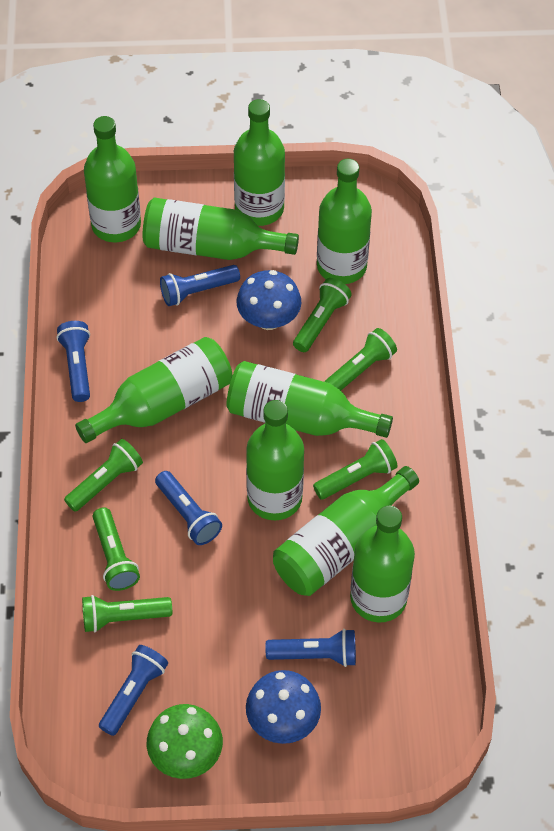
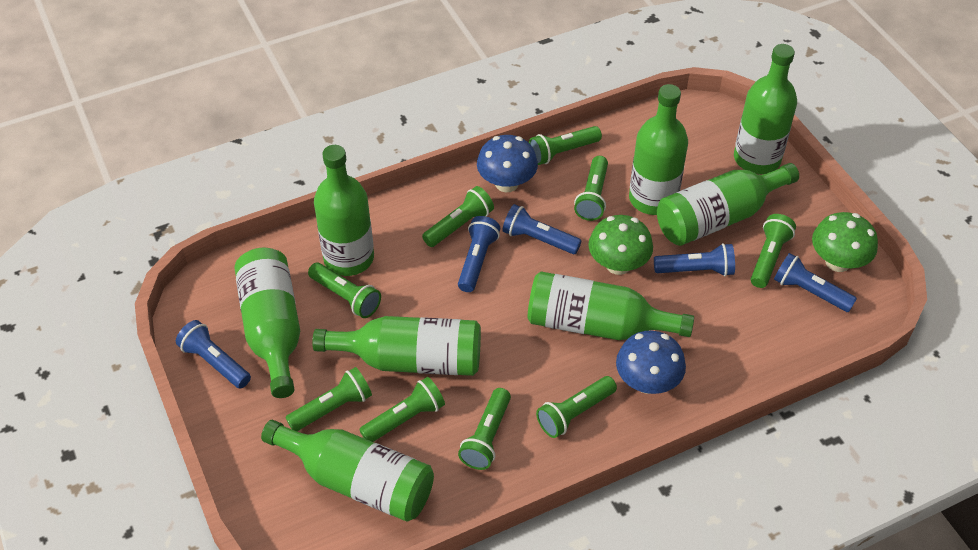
green bottle: [75,337,232,443] [84,116,141,242] [143,198,299,260] [226,361,393,438] [234,99,285,226] [246,400,304,520] [273,466,419,596] [317,159,372,284] [350,505,415,623] = 9 -> [235,248,300,398] [261,420,434,522] [312,316,481,376] [314,145,374,276] [528,272,694,340] [629,84,688,215] [657,163,799,246] [734,44,797,174] = 8
green flashlight: [64,439,143,512] [82,595,172,632] [93,507,140,591] [293,278,352,352] [313,439,398,499] [324,328,397,391] = 6 -> [285,367,372,431] [308,263,381,318] [359,377,445,442] [422,186,494,247] [458,388,511,470] [529,126,602,165] [536,376,617,438] [574,156,608,221] [751,214,796,288] = 9
green mushroom: [147,704,223,779] = 1 -> [588,215,653,275] [812,212,878,272] = 2

